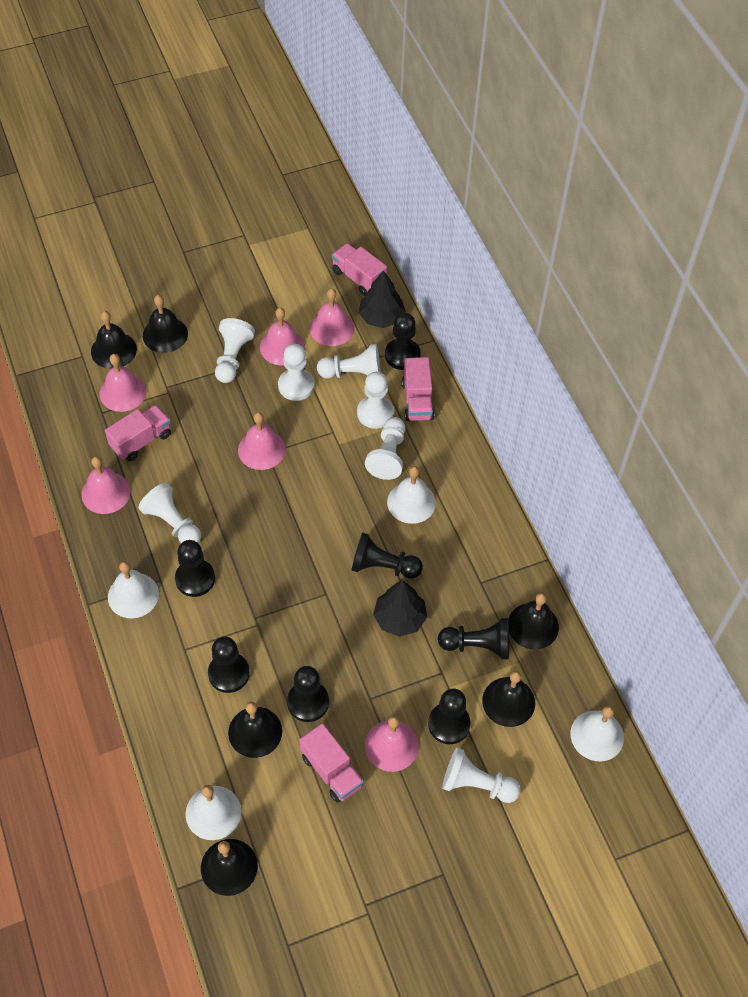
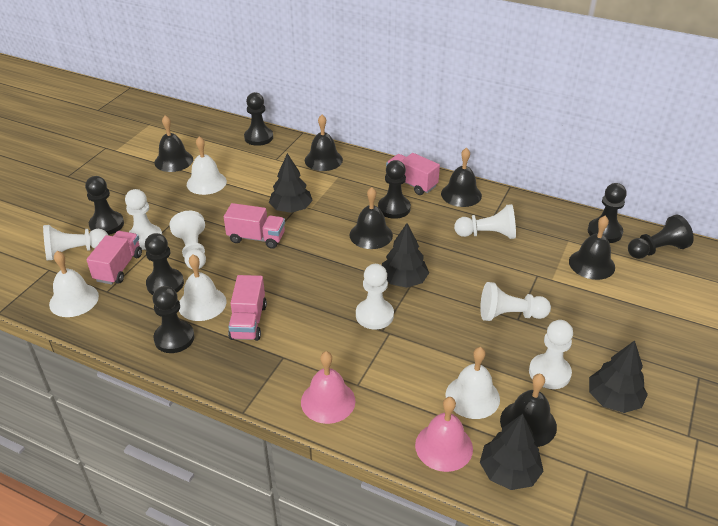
black tree: [359,270,406,328] [373,581,427,637] = 2 -> [269,153,313,213] [382,223,429,288] [480,414,544,490] [589,340,648,413] = 4
pink bell: [81,456,130,514] [100,354,146,412] [238,412,286,470] [260,307,305,365] [310,288,354,346] [365,716,419,772] = 6 -> [301,351,355,424] [415,397,473,472] = 2

